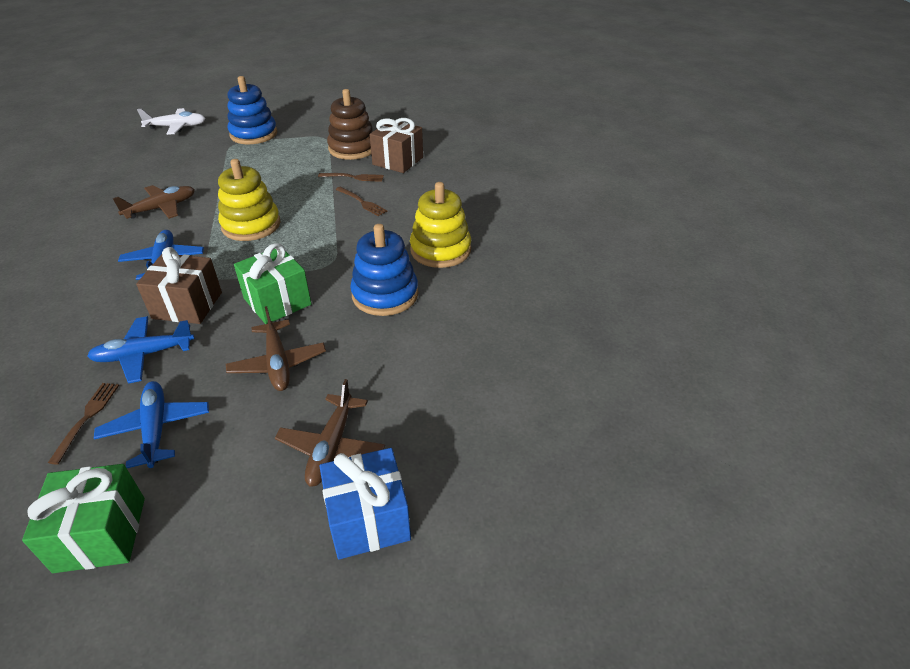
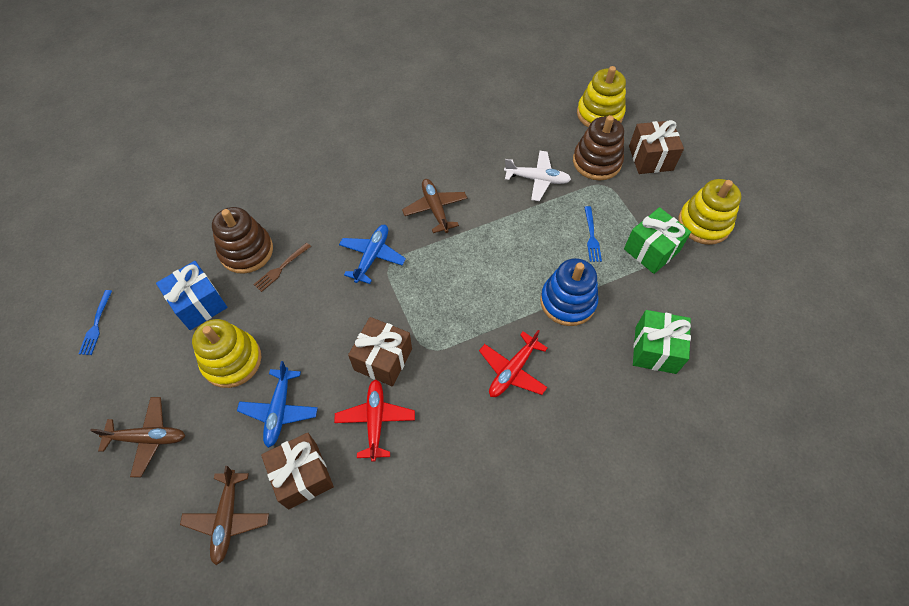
blue fork: none = 0 -> [79,290,112,355] [584,206,602,262] = 2
blue plane: [87,316,194,384] [94,381,209,468] [118,230,204,280] = 3 -> [237,361,318,448] [339,225,406,284] = 2
blue stacking toy: [228,76,277,144] [350,224,418,316] = 2 -> [540,258,598,326] = 1
brown fork: [48,383,119,465] [318,173,384,182] [335,187,388,216] = 3 -> [253,243,311,292] = 1
brown gift: [136,247,222,324] [370,118,423,173] = 2 -> [261,433,334,509] [348,317,412,387] [629,120,684,174] = 3
brown stacking toy: [327,89,373,160] = 1 -> [212,207,273,274] [573,115,624,180] = 2
red plane: none = 0 -> [334,379,415,462] [479,330,548,397] = 2
yellow stacking toy: [218,159,280,241] [410,182,471,268] = 2 -> [192,319,261,388] [577,66,626,128] [678,179,741,245] = 3

